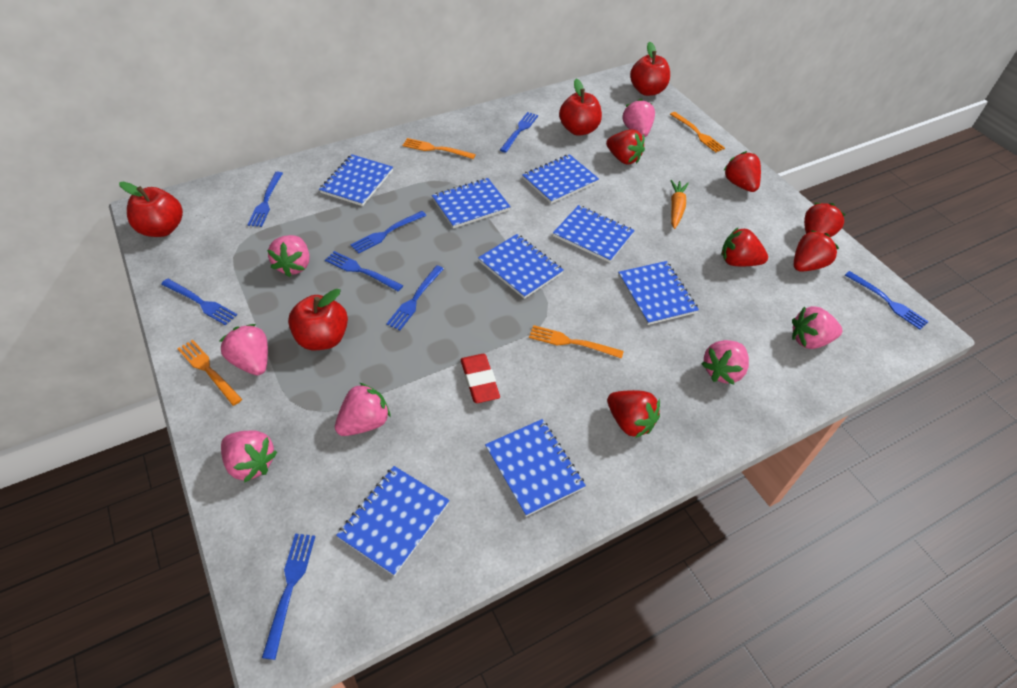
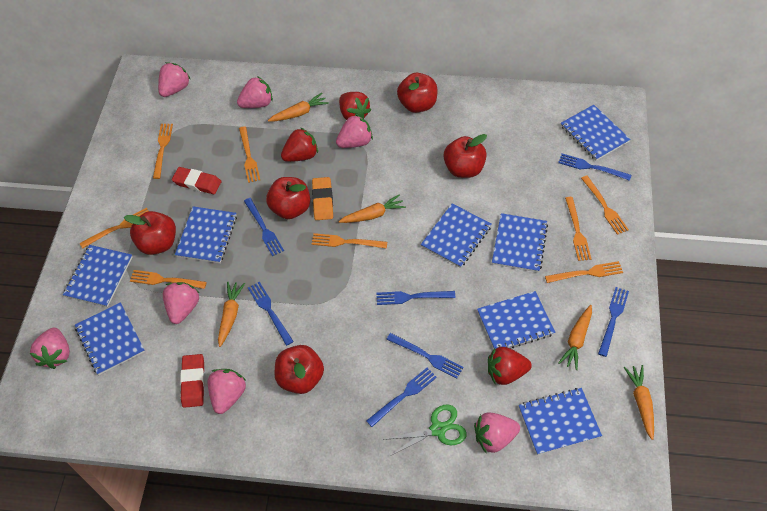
blue fork: [161,278,237,325] [247,172,283,227] [262,534,315,660] [325,251,403,291] [351,211,426,254] [386,265,444,330] [500,112,538,153] [845,271,929,330] = 8 -> [244,198,284,256] [248,282,294,346] [366,368,437,427] [376,291,455,305] [386,333,464,379] [558,154,631,181] [598,287,629,357] = 7
green scissors: none = 0 -> [383,405,467,456] = 1
orange carrot: [670,180,689,229] = 1 -> [218,282,245,347] [268,93,329,122] [339,194,406,223] [558,305,592,370] [624,365,654,440] = 5
orange eraser: none = 0 -> [312,177,333,220] = 1
orange fork: [177,340,242,406] [402,138,476,159] [529,325,624,359] [670,112,725,153] = 4 -> [79,208,148,249] [130,270,207,289] [153,124,173,179] [239,126,260,183] [312,233,387,249] [545,261,623,283] [565,197,591,261] [581,176,629,235] = 8
red apple: [119,182,183,237] [288,289,348,350] [559,79,602,136] [630,42,670,96] = 4 -> [124,211,176,255] [266,177,310,219] [275,345,324,394] [397,73,438,113] [443,134,487,178] = 5
red eraser: [461,354,500,403] = 1 -> [172,167,221,194] [180,354,205,408] = 2
red strawberry: [606,129,645,164] [607,390,660,438] [721,227,768,266] [723,151,761,192] [794,230,839,272] [804,203,845,237] = 6 -> [281,127,318,162] [339,92,371,120] [488,347,532,385] = 3

